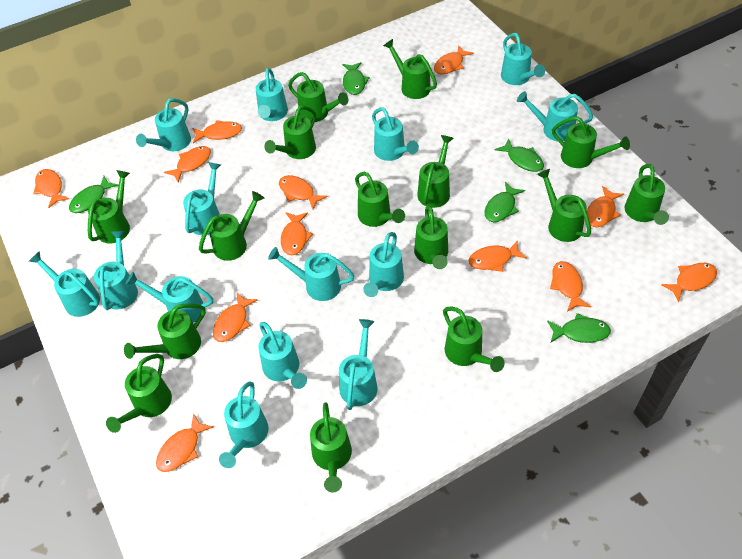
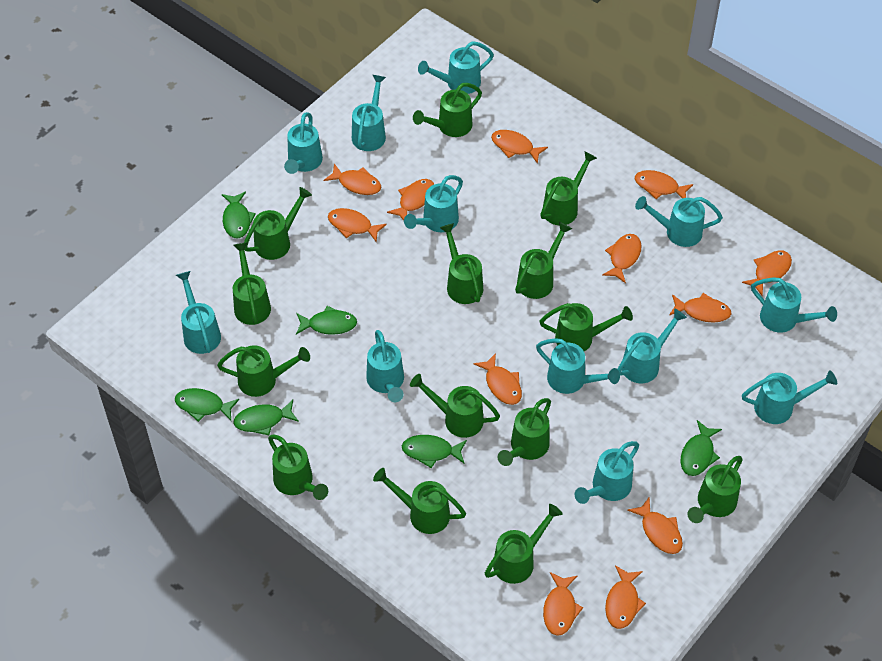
green fish: [69,176,119,213] [342,62,370,95] [485,182,525,222] [495,139,544,172] [547,313,611,343] = 5 -> [175,388,239,422] [222,192,256,238] [233,400,299,435] [296,306,357,335] [402,435,467,468] [680,420,722,476] = 6
green watering can: [88,170,130,244] [106,354,172,433] [124,304,206,359] [199,191,264,261] [265,106,316,159] [288,72,348,122] [310,402,352,492] [355,172,405,227] [383,39,437,99] [414,205,448,269] [417,135,454,208] [443,307,505,372] [537,169,591,242] [552,116,630,168] [625,164,669,225] = 15 -> [217,345,310,397] [233,242,271,325] [244,187,312,260] [268,435,328,500] [373,468,466,534] [410,374,500,438] [413,83,482,137] [440,223,483,304] [485,504,563,584] [498,398,551,466] [515,222,572,299] [540,151,597,225] [540,303,633,351] [687,456,743,523] = 14
turquoise watering can: [29,251,100,317] [94,231,138,310] [126,271,213,323] [136,98,191,151] [183,162,221,235] [219,382,269,468] [256,68,288,121] [259,322,307,389] [268,247,355,301] [339,319,378,410] [363,232,404,297] [372,107,419,161] [501,33,545,85] [517,91,593,141] = 14 -> [176,271,221,354] [284,112,323,174] [352,75,386,151] [366,330,404,402] [404,175,463,232] [418,41,494,94] [536,338,620,394] [575,441,639,504] [618,308,687,383] [635,196,723,247] [742,370,837,424] [751,277,837,333] = 12

